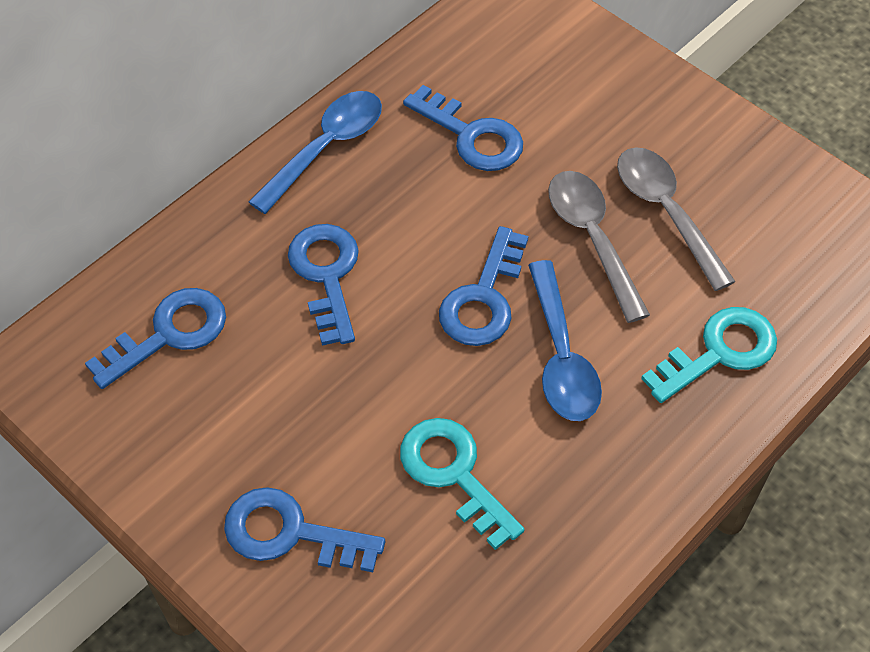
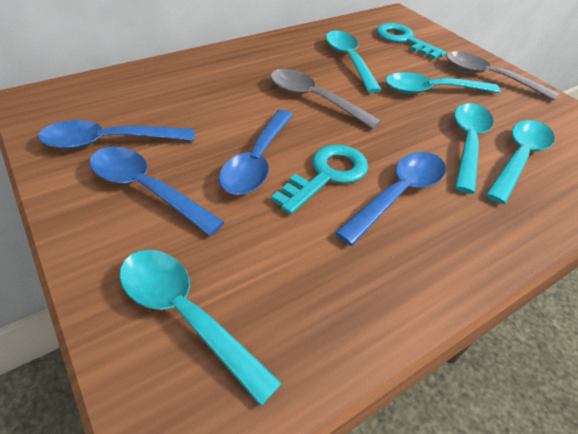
blue key: [85,288,226,389] [224,487,385,572] [288,224,359,346] [403,85,523,171] [439,226,528,346] = 5 -> none = 0
blue spoon: [249,91,382,214] [528,260,602,421] = 2 -> [38,120,195,149] [90,147,224,236] [219,110,293,195] [335,152,446,246] = 4
turquoise spoon: none = 0 -> [120,250,282,406] [326,31,382,93] [385,72,501,94] [454,103,494,194] [486,120,555,204] = 5

